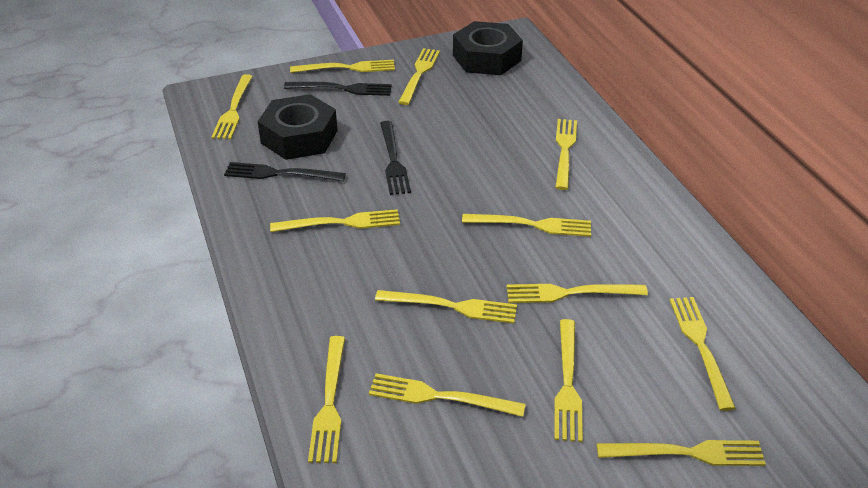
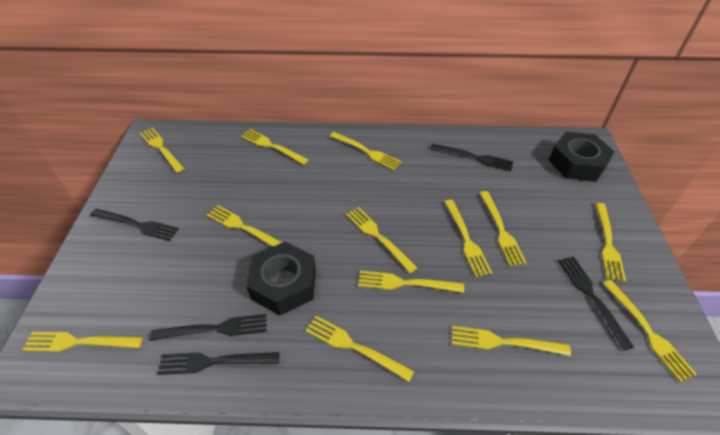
black fork: [224,162,346,181] [284,82,392,96] [380,121,411,195] = 3 -> [90,209,179,241] [150,314,266,341] [157,352,280,375] [430,144,513,171] [558,256,634,351] = 5

